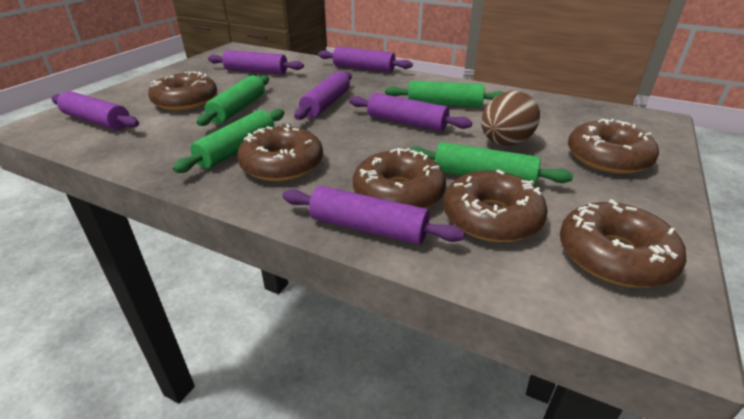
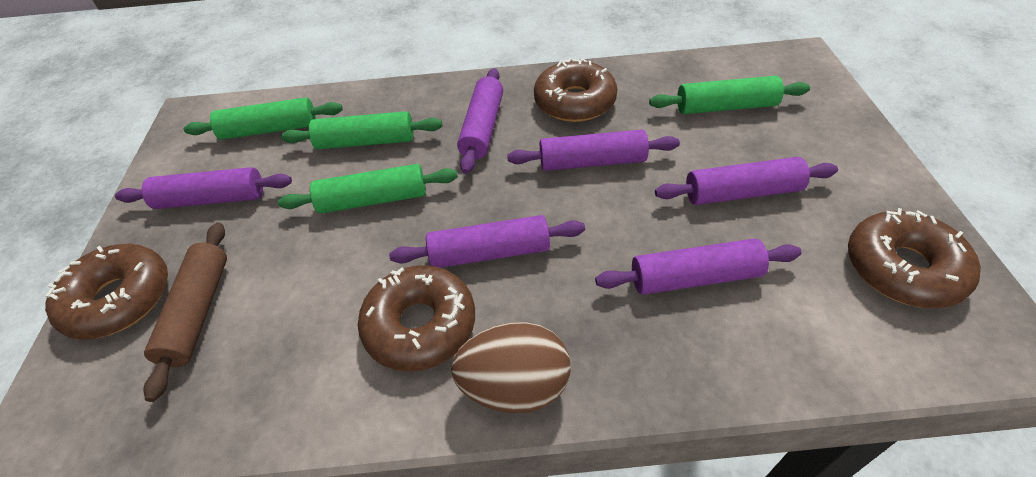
brown donut: [148,71,217,111] [237,124,323,181] [353,148,446,208] [443,170,548,243] [560,199,686,287] [568,119,659,174] = 6 -> [45,244,168,340] [358,265,475,372] [534,58,618,122] [848,208,981,308] = 4
brown rolling pin: none = 0 -> [143,222,227,402] = 1

